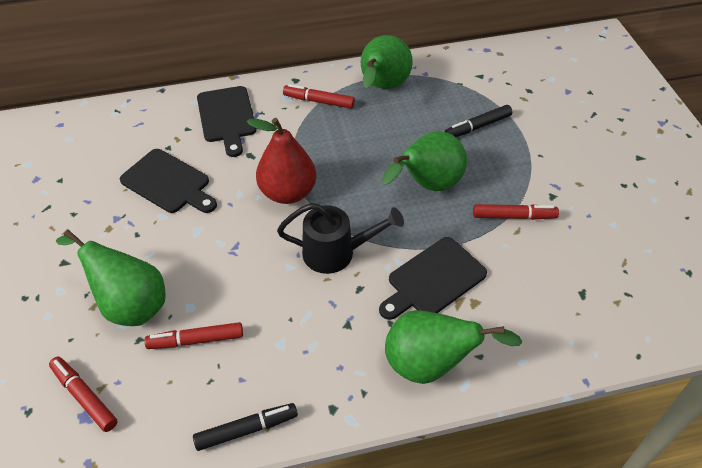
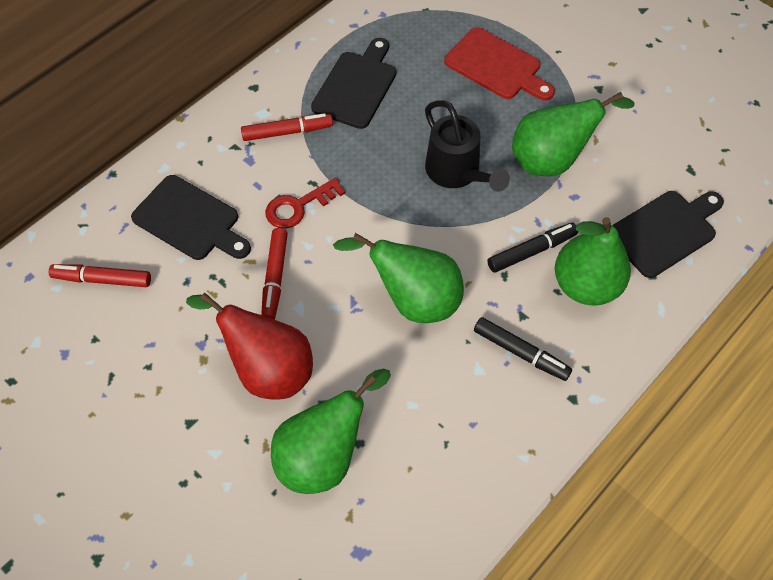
red cutting board: none = 0 -> [444,27,555,101] = 1
red key: none = 0 -> [265,178,345,229] = 1
red marker: [49,357,118,432] [145,322,243,349] [283,84,355,109] [473,204,559,220] = 4 -> [49,264,151,287] [241,113,333,141] [261,228,288,319] = 3

